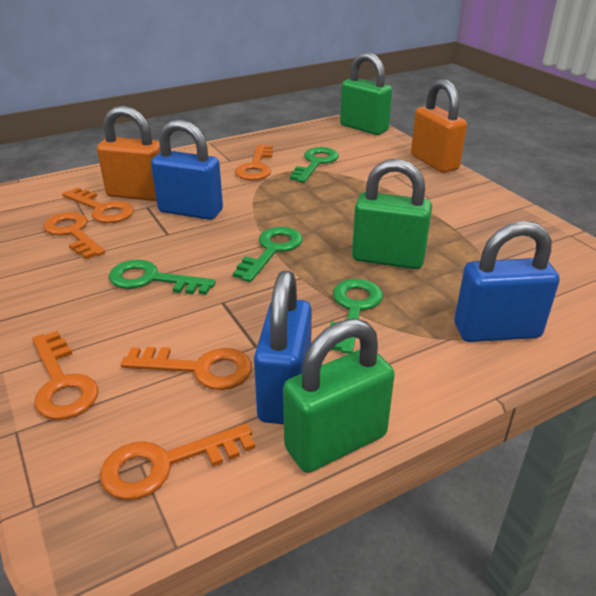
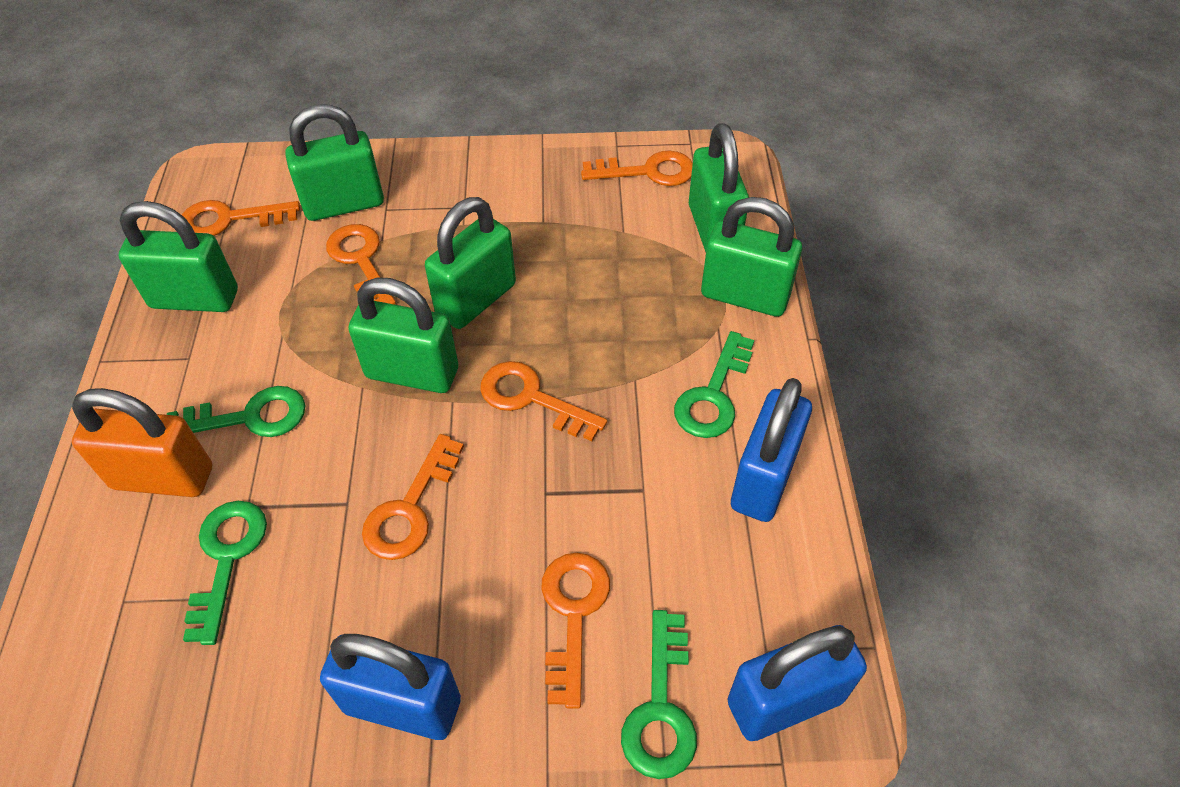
green padlock: [283,319,395,473] [340,52,392,135] [352,159,432,269] = 3 -> [118,201,238,312] [285,104,384,221] [348,277,458,393] [425,197,516,329] [689,123,749,252] [701,197,802,317] = 6
orange padlock: [97,106,161,201] [411,79,467,173] = 2 -> [72,388,212,497] = 1

